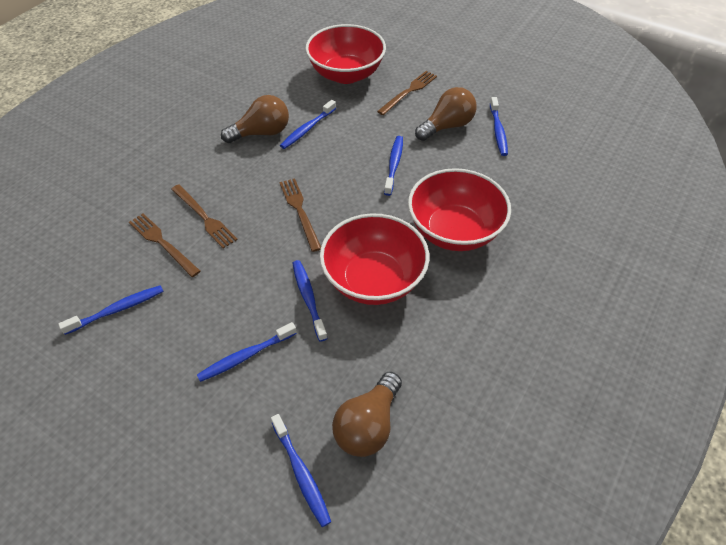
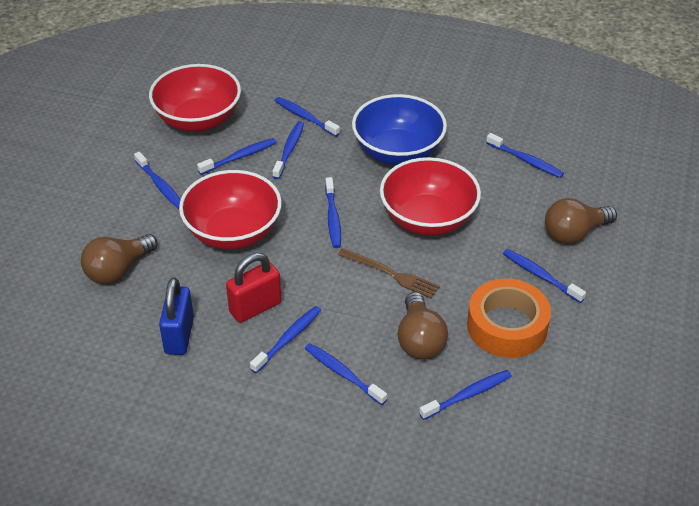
blue bowl: none = 0 -> [352,94,447,165] = 1
blue padlock: none = 0 -> [159,277,194,355] = 1
blue toothbrush: [58,285,164,335] [197,322,297,382] [271,414,331,527] [280,100,336,149] [292,260,328,341] [384,136,403,196] [490,97,508,156] = 7 -> [134,152,181,209] [197,138,277,175] [250,306,321,373] [273,121,304,179] [275,97,340,137] [305,343,387,405] [325,177,341,248] [419,370,512,420] [486,133,564,178] [503,249,586,303] = 10
brown fork: [129,214,200,277] [171,184,238,248] [279,178,321,252] [377,71,437,115] = 4 -> [338,248,440,299] = 1
orange tape: none = 0 -> [467,279,551,358] = 1
red padlock: none = 0 -> [226,253,282,323] = 1

